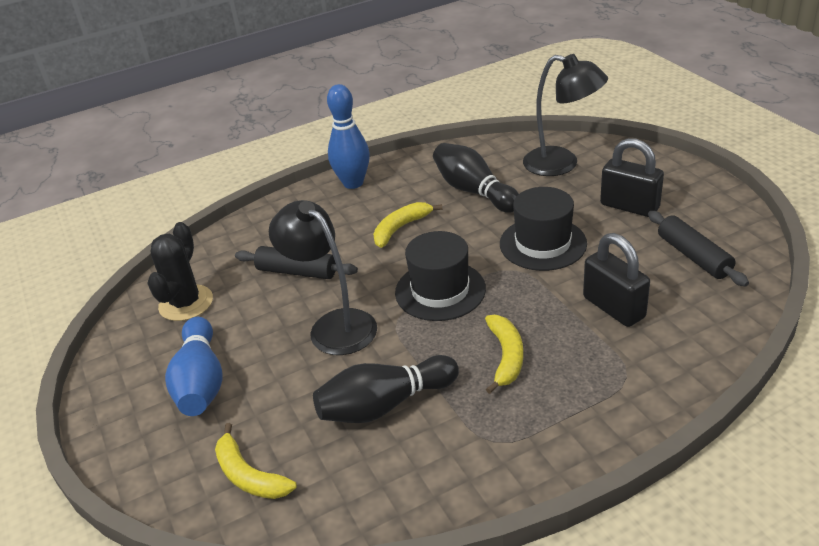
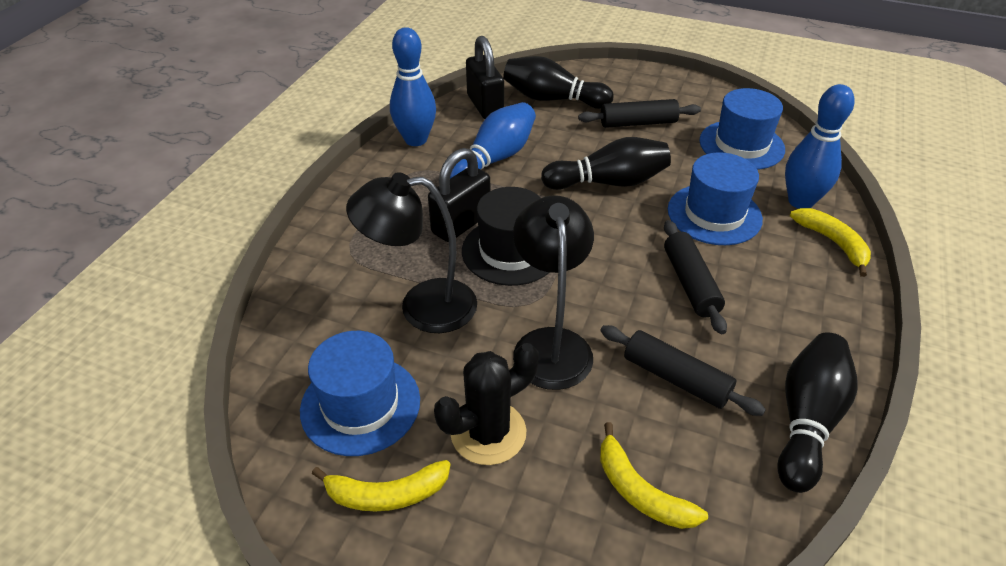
black bowling pin: [313,355,459,423] [433,143,519,213] = 2 -> [503,56,614,109] [541,137,671,190] [777,332,858,493] = 3
black hat: [395,231,486,321] [500,187,587,271] = 2 -> [462,187,550,286] = 1
black rolling pin: [235,246,358,279] [648,211,749,286] = 2 -> [578,99,701,128] [600,325,766,416] [664,220,727,334] = 3
blue bowling pin: [165,317,223,416] [327,84,370,189] = 2 -> [390,27,436,146] [450,102,536,178] [785,84,855,209] = 3
blue hat: none = 0 -> [300,331,420,456] [668,152,763,245] [699,88,785,170] = 3

